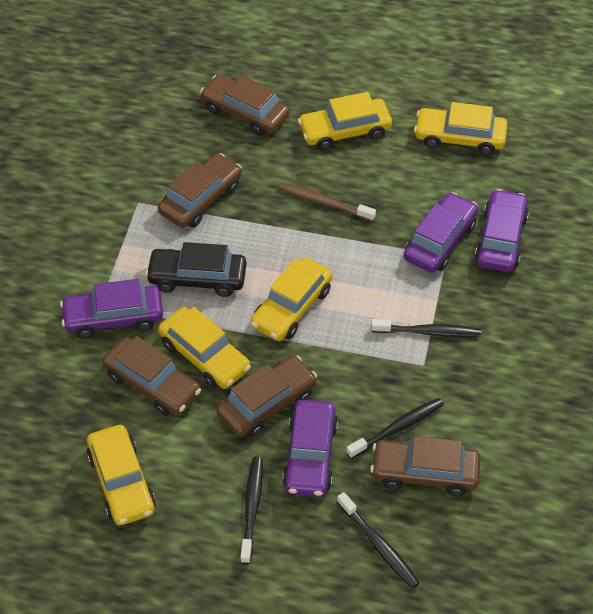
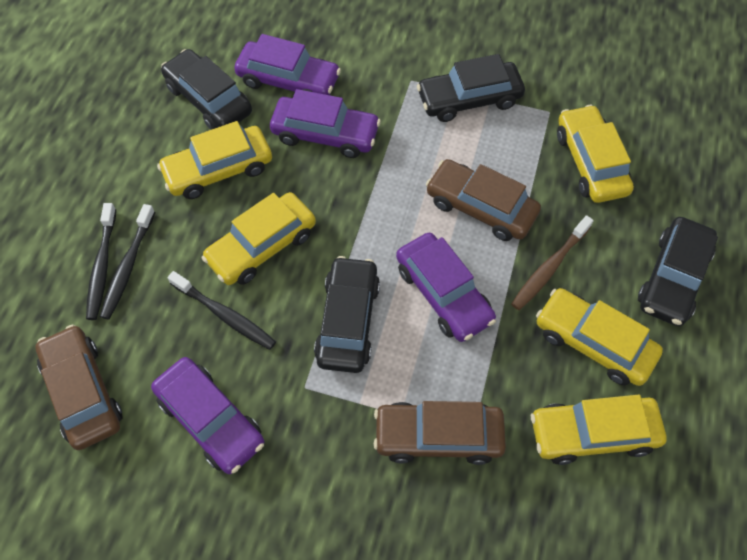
black car: [145,242,246,297] = 1 -> [161,49,252,130] [314,256,380,373] [417,54,525,122] [638,217,718,326] = 4
black toothbrush: [240,456,263,564] [337,492,420,589] [346,398,444,459] [371,319,481,337] = 4 -> [86,203,116,320] [100,204,155,319] [168,271,276,350] = 3
brown car: [102,336,201,416] [158,153,242,228] [200,74,290,136] [216,355,317,437] [370,436,480,496] = 5 -> [36,325,122,450] [374,401,506,465] [426,159,541,241] = 3

